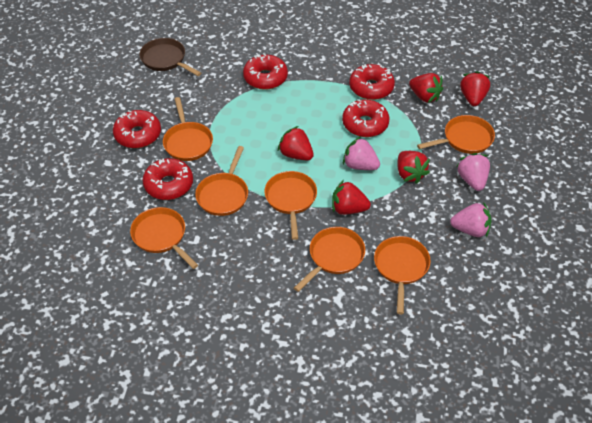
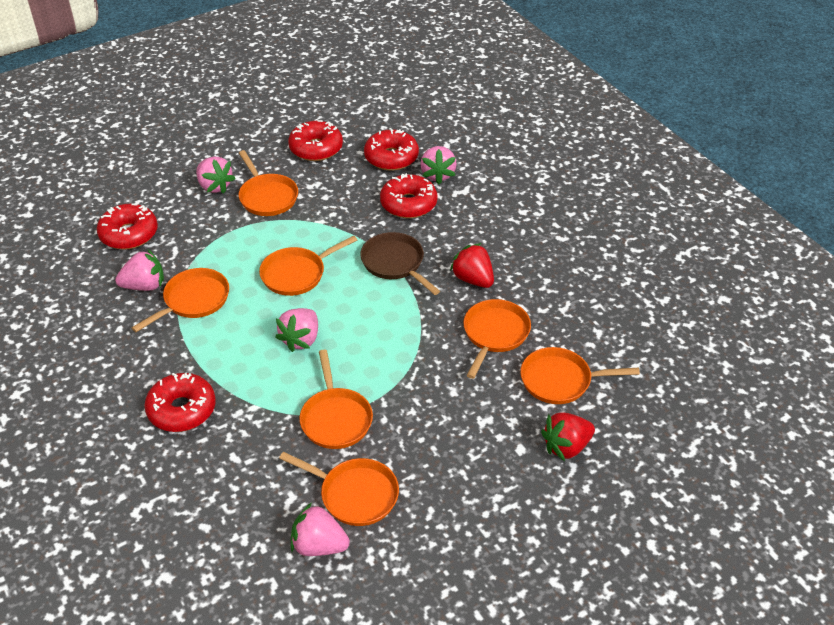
pink strawberry: [343,136,380,170] [450,203,491,237] [456,153,490,191] = 3 -> [115,249,164,291] [196,157,235,194] [275,308,318,352] [291,502,350,556] [420,146,457,184] = 5
red strawberry: [278,126,314,160] [332,180,371,215] [397,151,430,184] [409,73,443,103] [460,71,490,106] = 5 -> [450,243,494,288] [541,413,595,461] = 2

